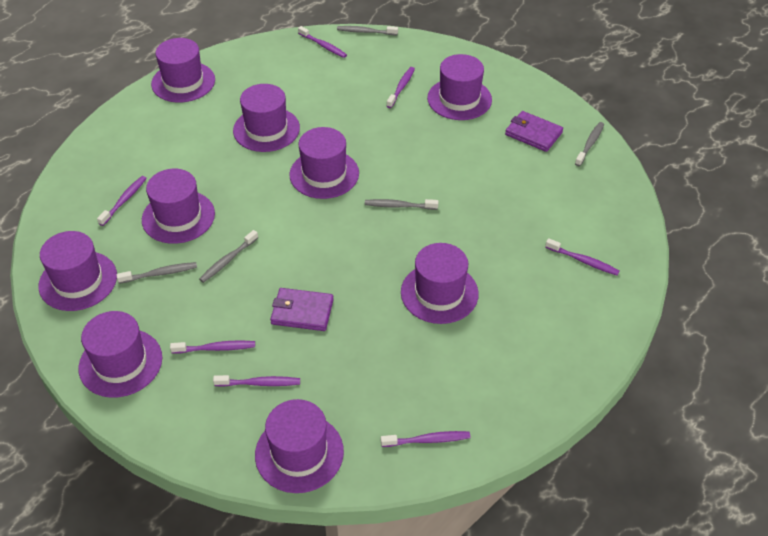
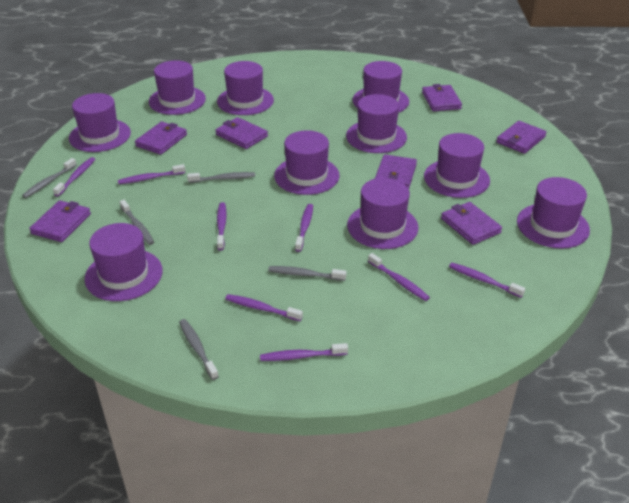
purple hat: [38,231,117,311] [78,311,162,398] [142,169,215,244] [151,38,215,102] [233,84,300,152] [255,399,344,493] [289,127,359,199] [401,243,479,324] [427,54,492,120] = 9 -> [69,93,131,152] [85,223,163,301] [149,60,206,115] [217,61,274,115] [274,130,340,195] [346,94,407,153] [347,178,419,249] [353,61,409,113] [424,133,490,198] [517,177,590,249] = 10
purple toothbrush: [97,176,147,226] [170,340,255,354] [213,375,300,387] [298,26,347,58] [381,431,470,447] [387,67,415,108] [545,238,619,275] = 7 -> [53,157,95,197] [118,164,185,184] [217,202,227,250] [225,294,303,321] [260,343,348,361] [295,204,313,252] [368,253,430,301] [449,263,525,298] = 8
purple wallet: [270,288,334,331] [505,111,563,152] = 2 -> [29,200,91,242] [135,122,187,155] [215,117,268,149] [375,154,417,189] [422,84,462,111] [441,202,502,245] [496,121,547,154] = 7

